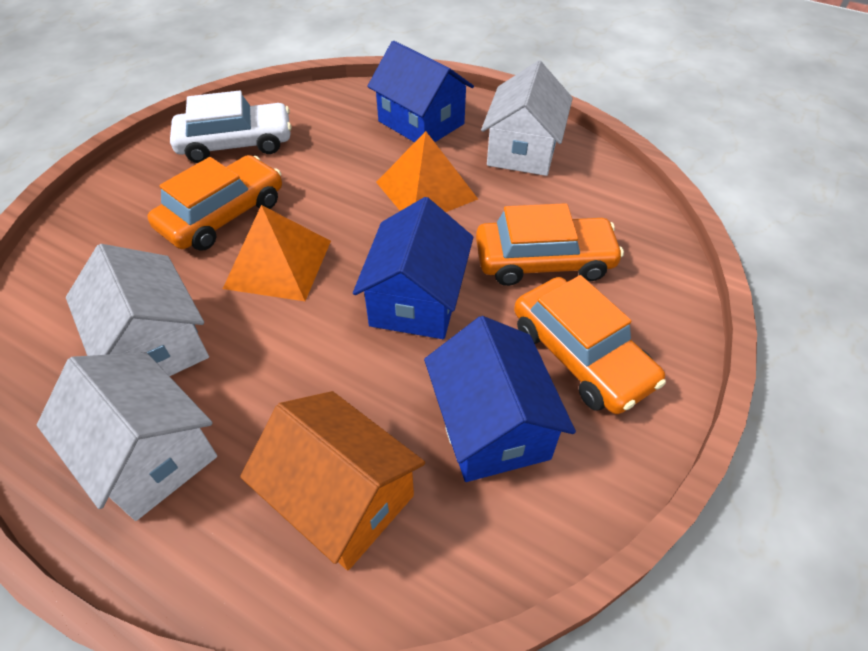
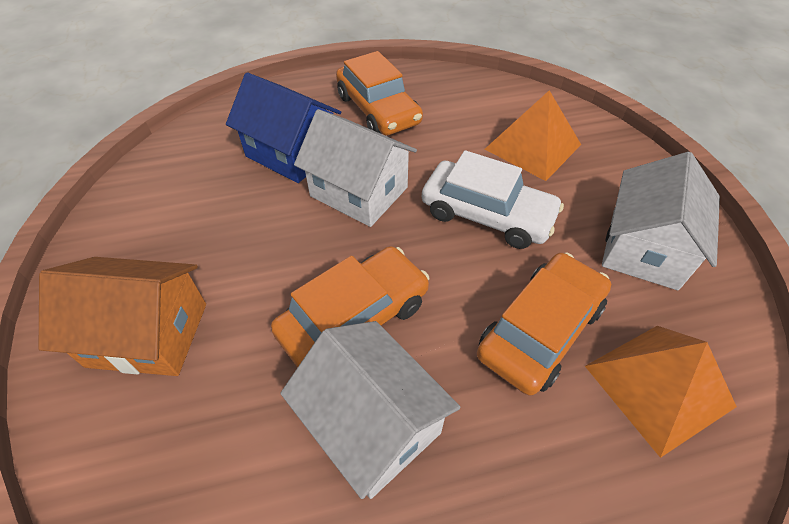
blue house: [353,197,473,339] [367,41,474,142] [424,316,576,482] = 3 -> [226,73,341,183] = 1

